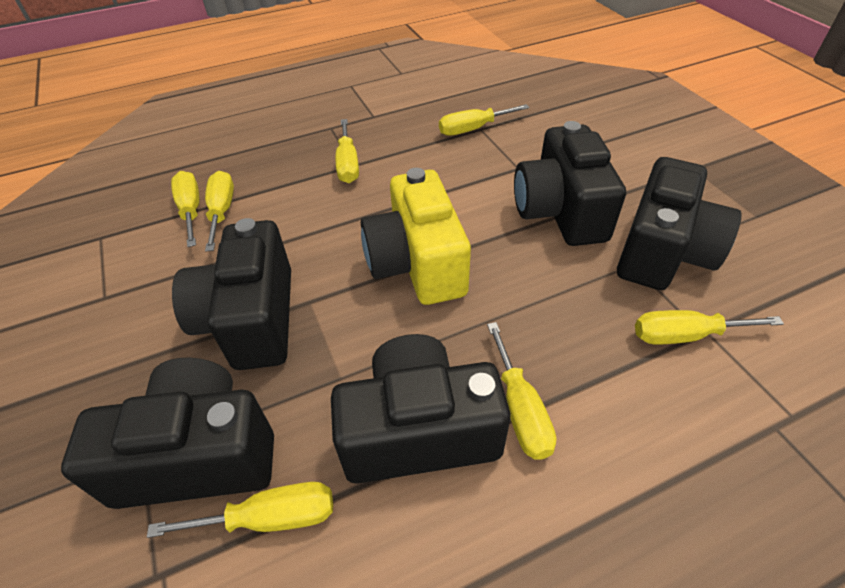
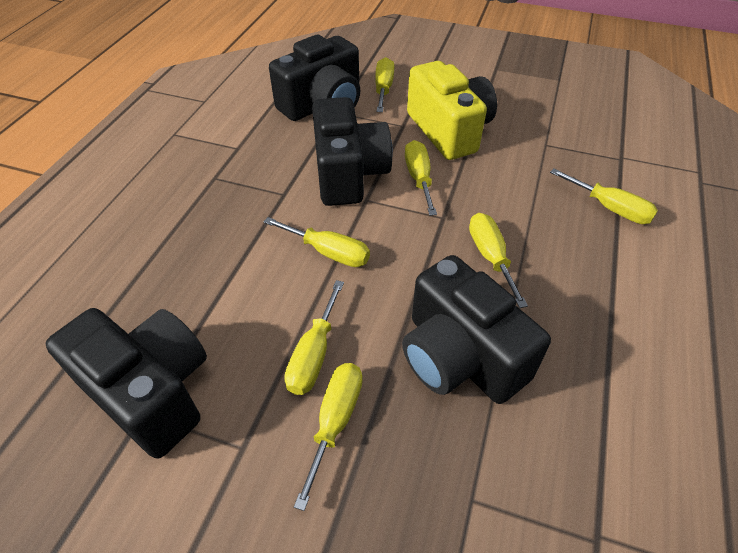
black camera: [61,358,274,509] [172,218,291,370] [331,334,510,484] [514,121,626,246] [617,157,741,290] = 5 -> [46,308,207,459] [269,35,360,121] [312,97,393,206] [402,255,551,404] = 4

